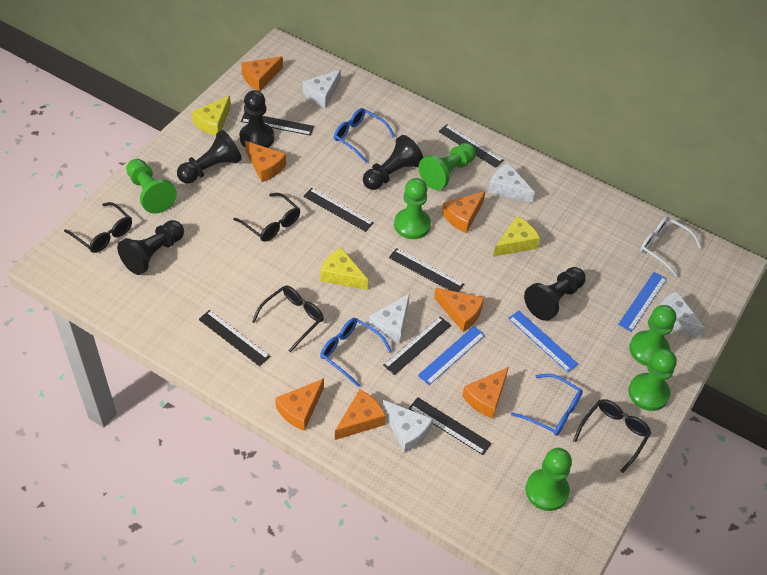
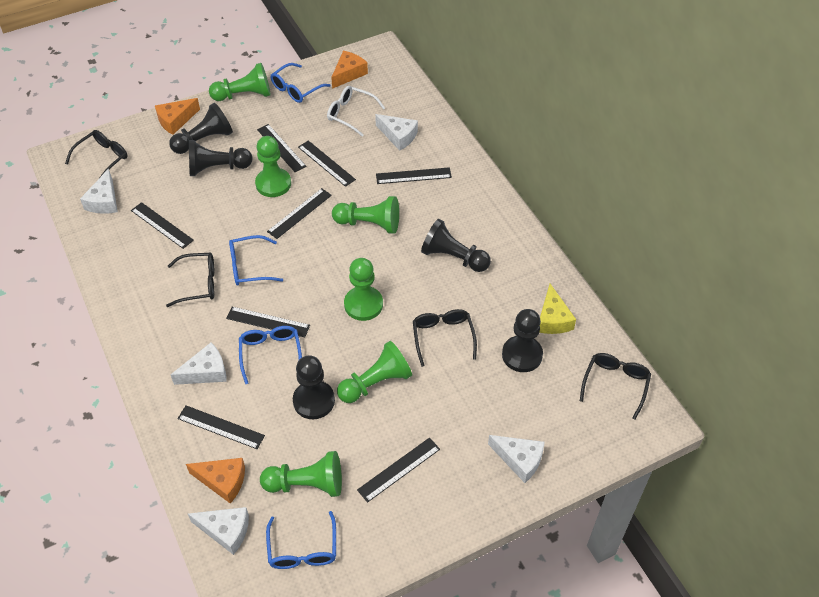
black ruler: [199,310,270,367] [241,112,314,136] [303,188,374,232] [383,316,451,375] [389,248,464,292] [409,397,492,455] [438,124,504,168] = 7 -> [131,202,194,249] [177,405,265,449] [226,306,310,338] [257,124,306,172] [267,188,332,239] [298,140,356,187] [357,437,440,503] [376,167,452,184] = 8
blue glasses: [320,318,392,387] [334,108,395,162] [511,374,583,436] = 3 -> [229,235,283,286] [239,326,302,384] [266,511,336,569] [270,63,331,103] = 4
blue ruler: [418,326,485,385] [508,310,578,373] [618,272,667,332] = 3 -> none = 0
orange cheese: [241,56,283,92] [245,141,286,182] [275,378,324,431] [335,389,386,440] [434,288,484,332] [442,191,485,233] [462,367,509,419] = 7 -> [155,98,200,135] [186,458,245,504] [331,51,368,89] = 3
yellow cheese: [192,95,231,136] [320,248,368,290] [493,216,540,257] = 3 -> [539,284,576,334] = 1

